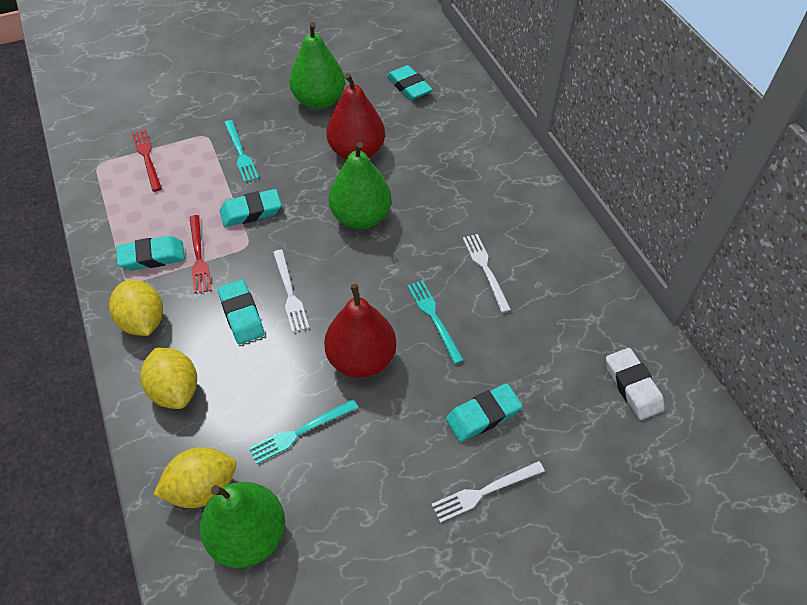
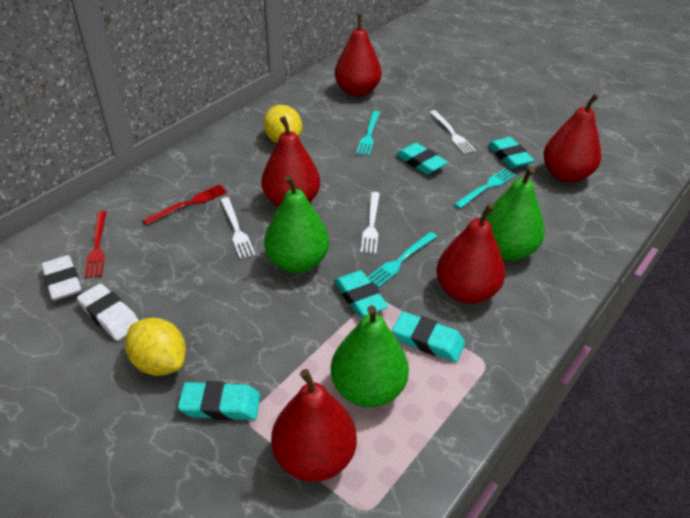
red pear: [324,284,396,378] [326,73,385,160] = 2 -> [261,116,320,207] [271,369,357,482] [335,14,382,97] [437,204,505,304] [543,94,601,183] = 5
white eraser: [606,348,665,420] = 1 -> [41,255,82,301] [77,283,139,341] = 2
yellow lemon: [109,280,163,336] [141,348,197,409] [153,447,236,508] = 3 -> [125,318,186,376] [263,105,302,143] = 2

